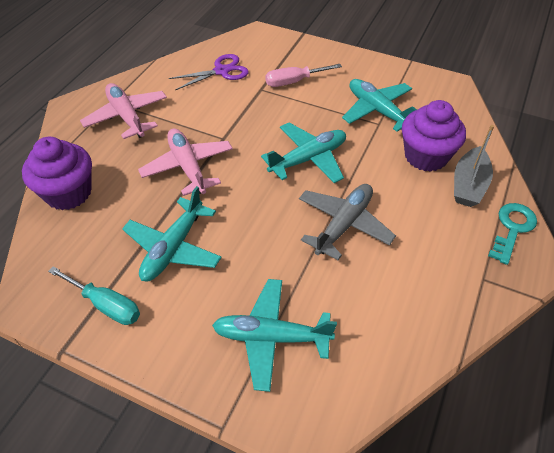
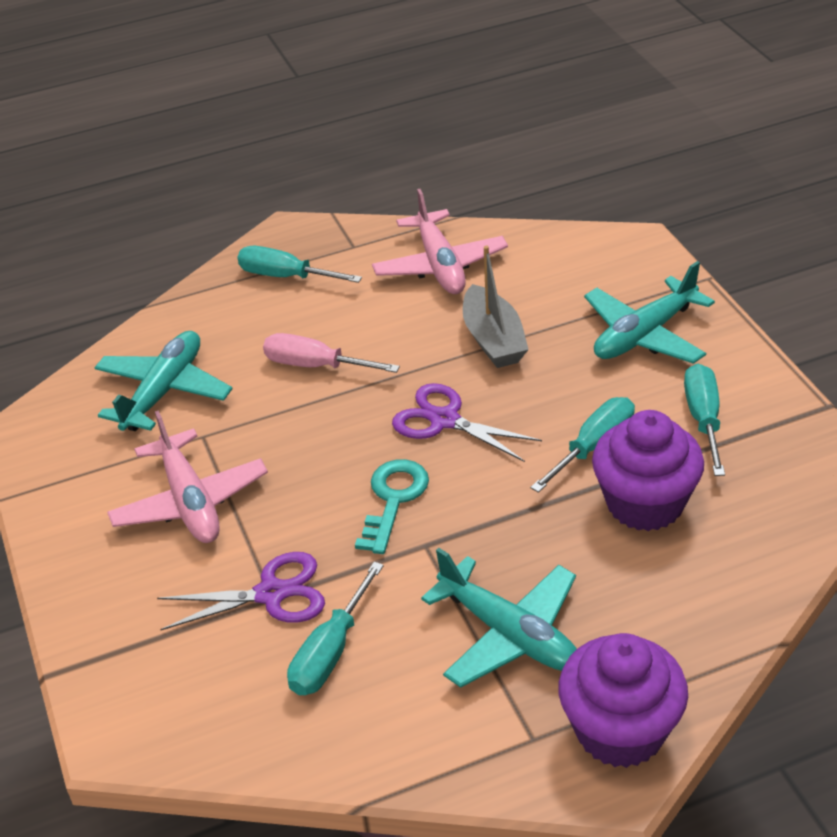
grey plane: [299,184,396,260] = 1 -> none = 0
purple scissors: [169,54,249,90] = 1 -> [157,552,325,630] [392,383,542,462] = 2
turquoise plane: [122,186,222,281] [212,279,337,392] [261,123,346,183] [342,79,417,132] = 4 -> [94,331,233,431] [421,548,577,688] [584,261,715,364] = 3
turquoise screwdriver: [48,266,140,325] = 1 -> [237,246,362,283] [287,562,384,695] [530,397,635,493] [684,364,725,476] = 4

